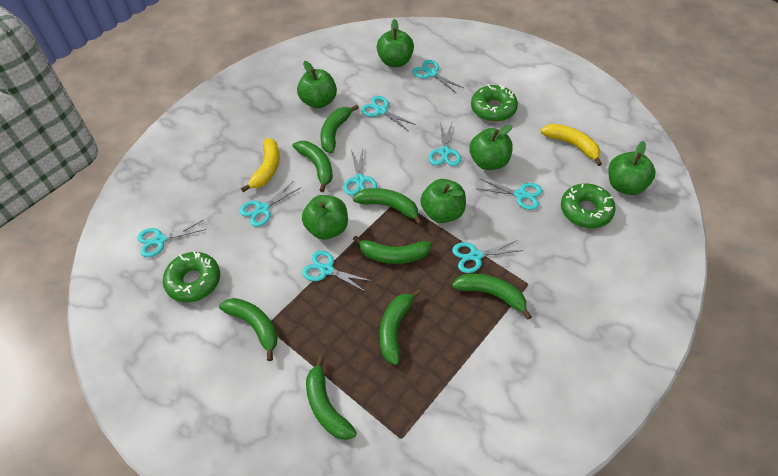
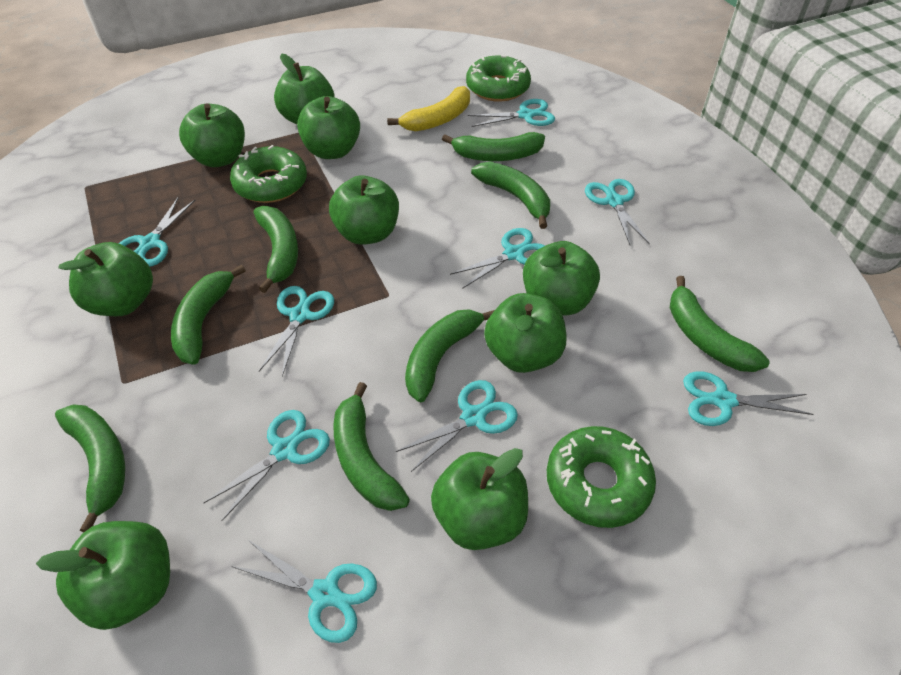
green apple: [297,61,337,108] [302,195,348,240] [377,19,414,67] [420,179,466,223] [469,125,513,170] [608,141,656,195] = 6 -> [36,521,170,630] [58,242,153,316] [179,103,245,167] [274,54,335,124] [297,96,360,159] [329,175,399,245] [431,448,528,550] [484,293,566,373] [523,241,600,315] = 9
yellow banana: [241,138,280,192] [540,124,602,166] = 2 -> [387,86,470,132] = 1

